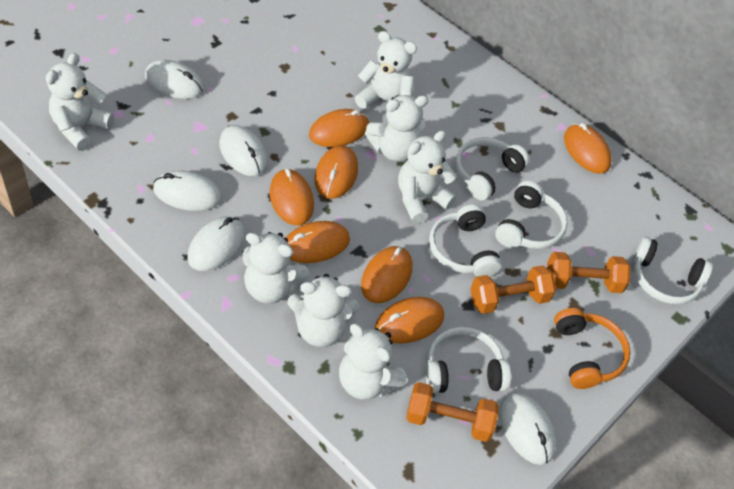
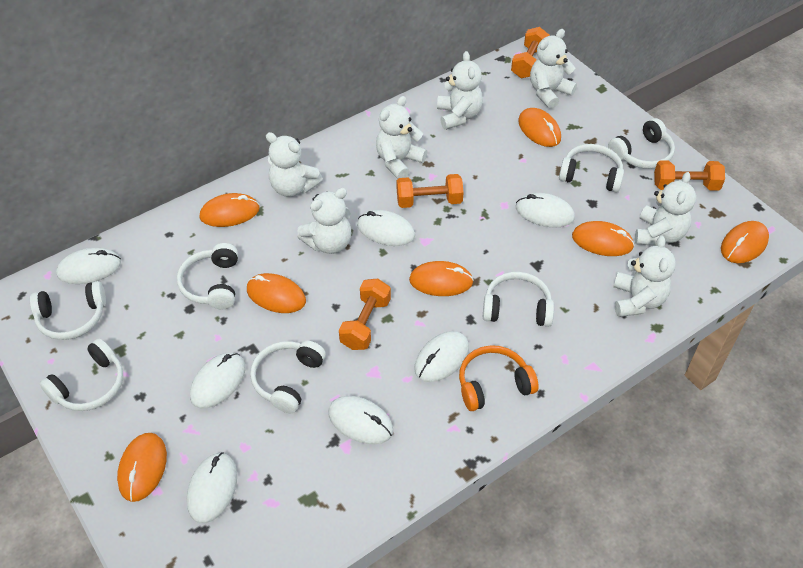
orange dumbbell: [406,382,499,442] [470,265,556,314] [547,252,630,293] = 3 -> [339,278,391,350] [397,174,464,208] [511,27,550,78] [654,161,725,191] = 4
white headphones: [426,327,511,393] [429,204,502,277] [455,137,530,201] [495,181,568,249] [633,237,713,304] = 5 -> [30,281,106,340] [40,339,123,411] [177,243,238,309] [250,341,326,413] [483,272,554,327] [559,144,624,192] [608,118,675,169] = 7
white mouse: [145,60,204,99] [153,170,222,211] [187,217,245,271] [219,125,268,176] [500,393,556,465] = 5 -> [56,248,121,284] [187,452,237,523] [190,353,245,408] [328,396,393,444] [357,210,415,246] [414,331,469,382] [516,193,575,228] = 7

